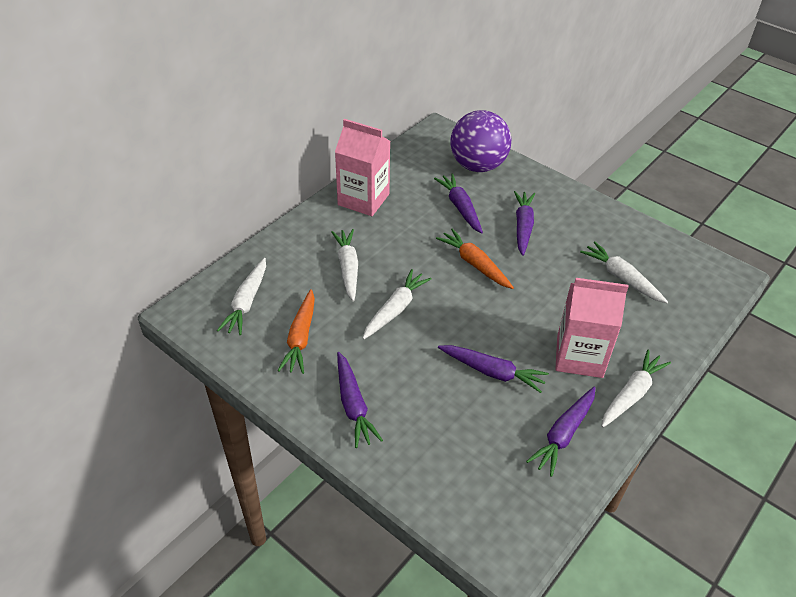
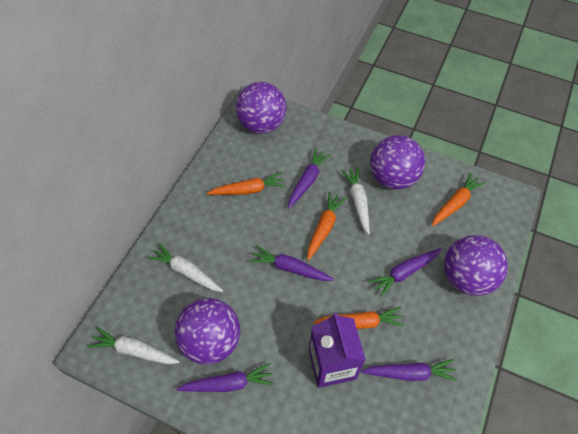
orange carrot: [278,289,315,374] [436,228,514,289] = 2 -> [207,172,286,195] [307,192,346,261] [313,307,405,329] [432,173,485,226] = 4
pink carton: [335,119,390,216] [555,278,628,378] = 2 -> none = 0
purple ball: [450,110,512,172] = 1 -> [175,298,240,365] [236,82,287,134] [370,135,425,190] [444,235,508,296] = 4
purple carton: none = 0 -> [309,313,366,388] = 1
white carrot: [217,258,266,335] [331,229,358,302] [363,269,432,339] [580,242,668,303] [601,349,671,428] = 5 -> [88,327,180,364] [147,243,223,292] [341,167,370,235] = 3

